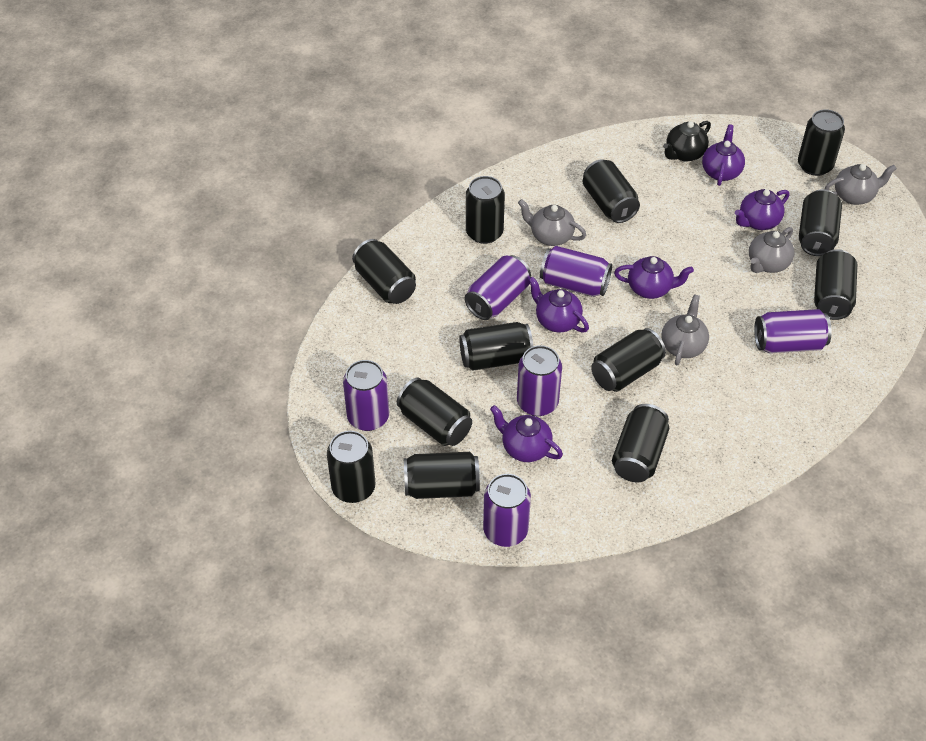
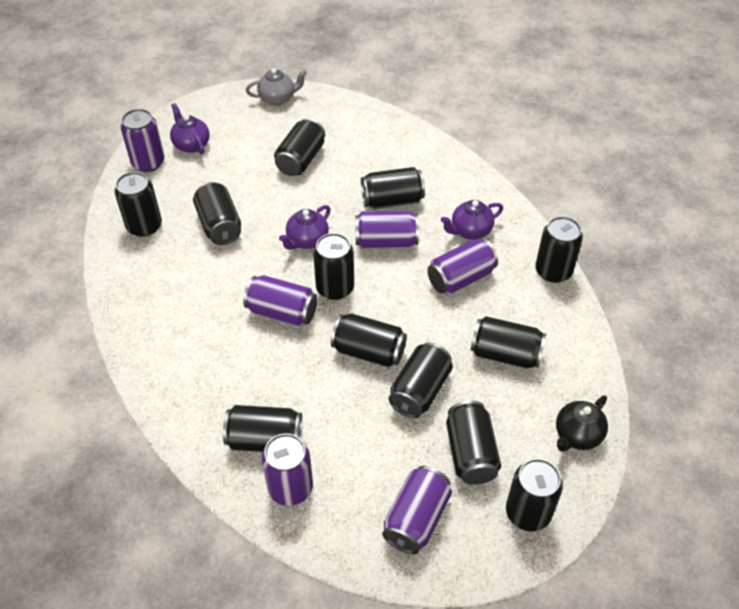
grey teapot: [518,199,586,246] [661,294,709,365] [749,227,794,273] [825,164,897,205] = 4 -> [246,68,307,106] = 1
purple teapot: [490,405,563,462] [528,276,589,333] [614,256,694,299] [702,124,745,186] [735,189,790,230] = 5 -> [170,103,210,155] [279,205,331,250] [441,200,503,240] = 3

